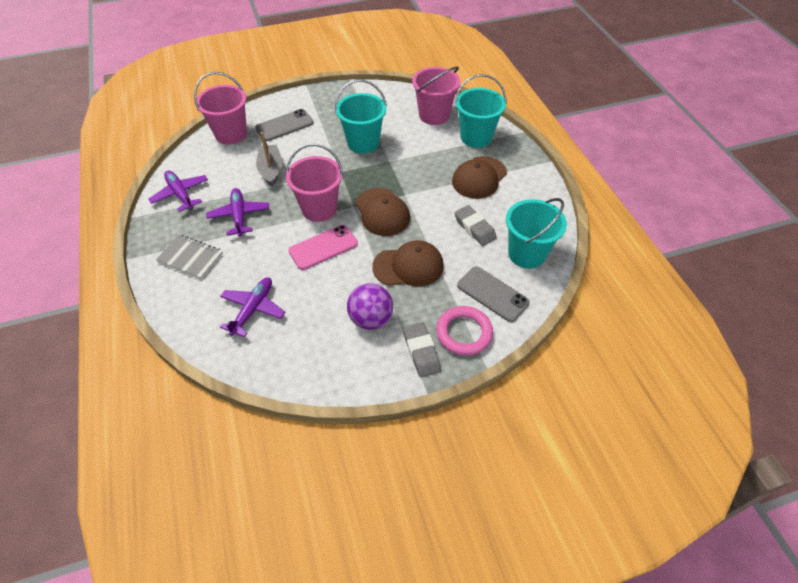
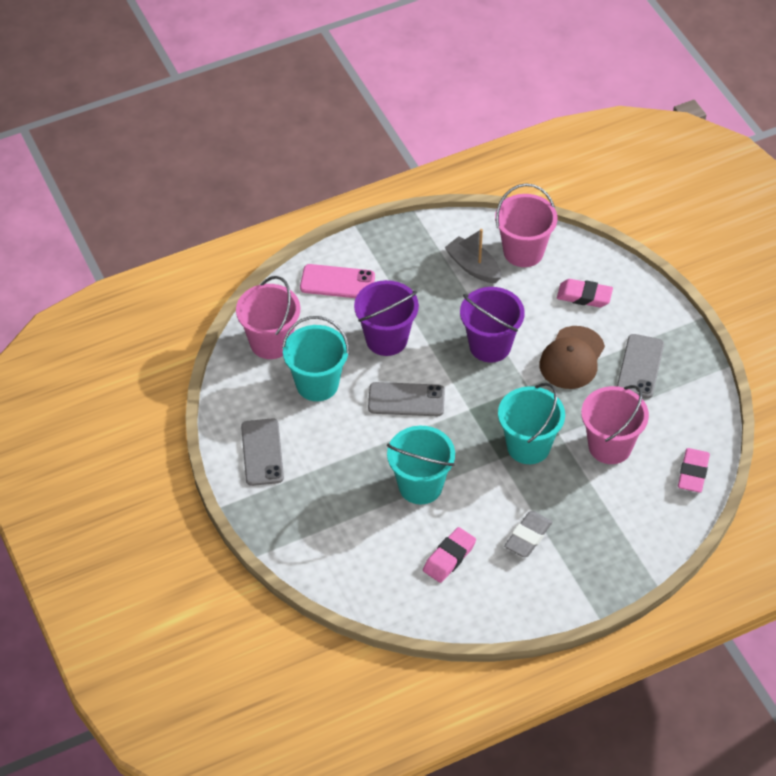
brown cap: [355,188,410,236] [372,240,444,286] [452,156,507,199] = 3 -> [539,326,605,389] = 1
grey eraser: [403,322,441,377] [455,205,497,246] = 2 -> [504,511,552,557] = 1
grey notebook: [156,235,223,279] = 1 -> none = 0
grey phone: [255,109,314,141] [457,267,530,322] = 2 -> [241,418,284,486] [368,382,445,416] [617,334,664,398] = 3
pink eraser: none = 0 -> [423,527,476,583] [557,279,613,307] [678,448,710,493] = 3
pink ring: [436,306,493,356] = 1 -> none = 0
purple ball: [347,283,393,330] = 1 -> none = 0
purple bucket: none = 0 -> [354,280,419,356] [460,287,525,363] = 2
purple plane: [148,170,208,212] [206,188,269,236] [220,277,285,337] = 3 -> none = 0

